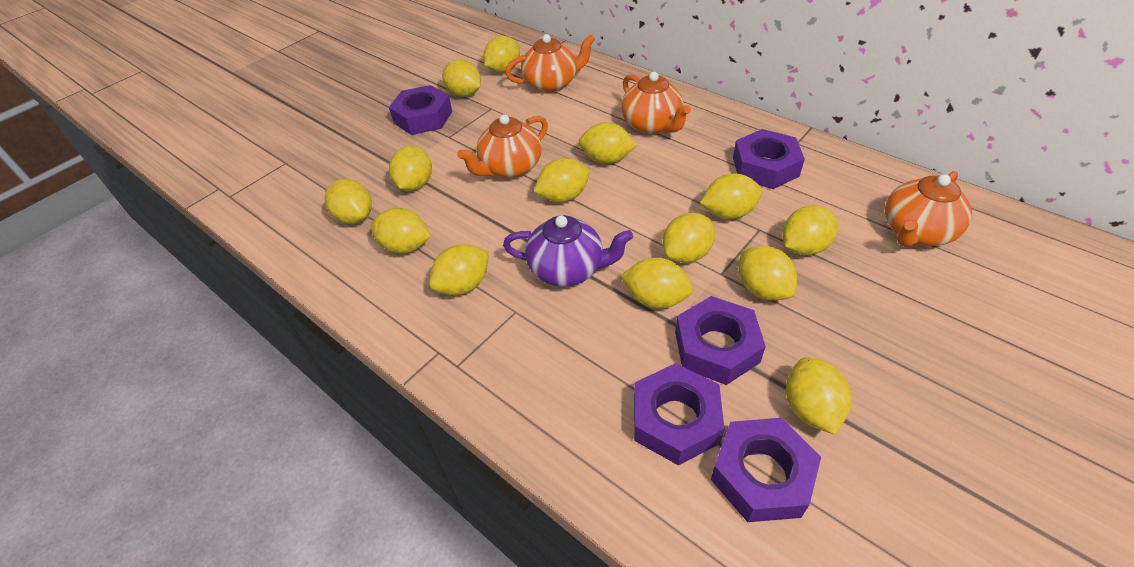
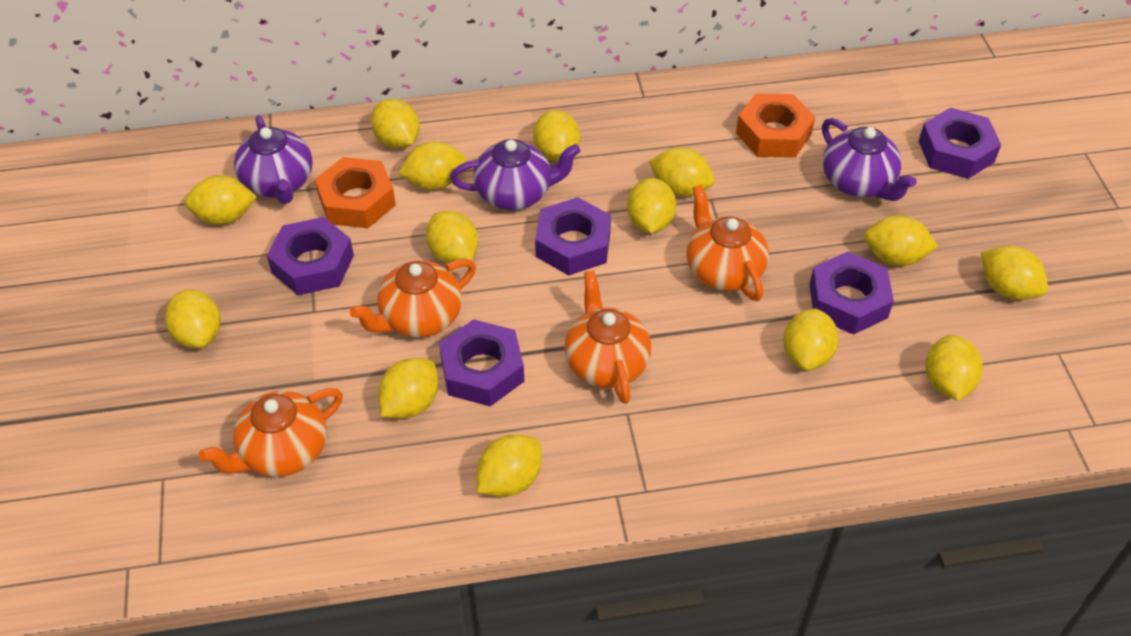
orange nut: none = 0 -> [315,157,396,228] [736,93,815,158] = 2
purple teapot: [503,215,633,287] = 1 -> [234,115,313,204] [450,139,581,210] [822,118,917,201] = 3

